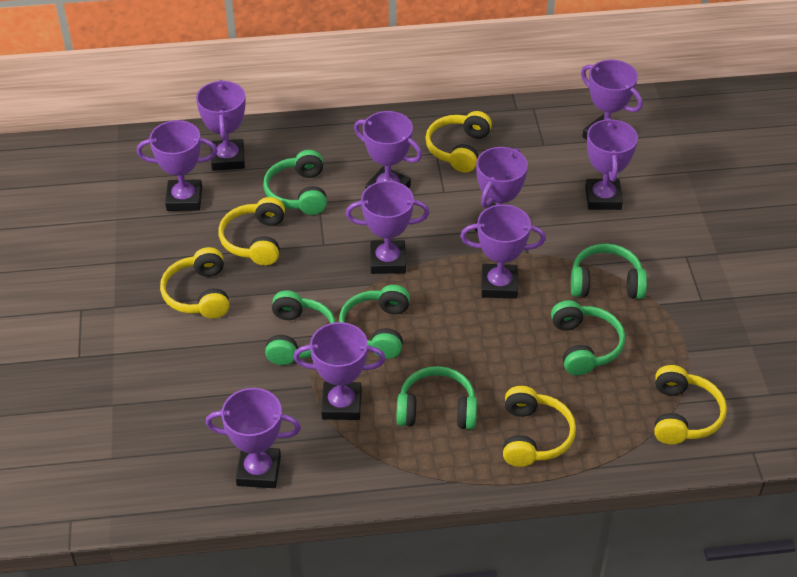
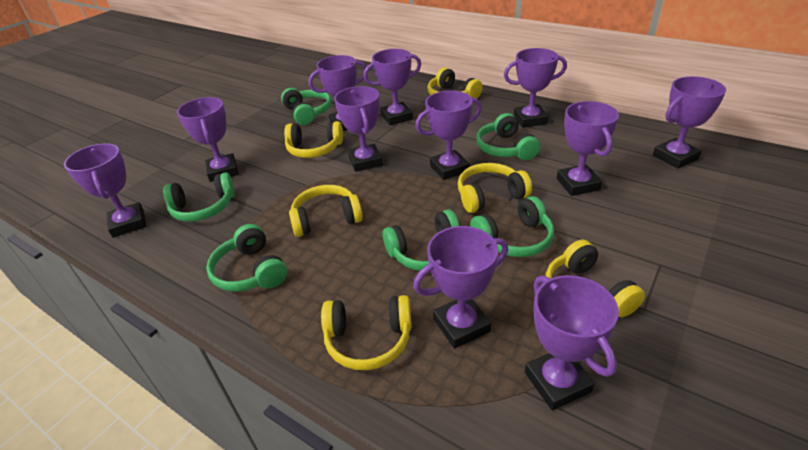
purple trophy: [137,120,218,211] [196,80,246,171] [205,388,301,488] [294,322,386,420] [346,181,430,274] [354,111,422,189] [460,204,546,299] [475,147,528,232] [581,60,643,140] [585,118,638,210] = 10 -> [64,143,146,238] [177,97,239,182] [308,55,367,131] [334,86,383,172] [363,49,421,125] [413,226,508,348] [415,91,482,180] [504,48,567,128] [525,275,619,410] [557,101,619,196] [653,76,726,169] = 11
yellow headphones: [160,247,229,319] [219,197,285,266] [425,111,492,173] [503,386,576,467] [654,365,727,444] = 5 -> [284,121,343,158] [289,185,363,237] [321,295,412,370] [427,67,483,98] [458,163,532,213] [546,240,645,317] = 6

